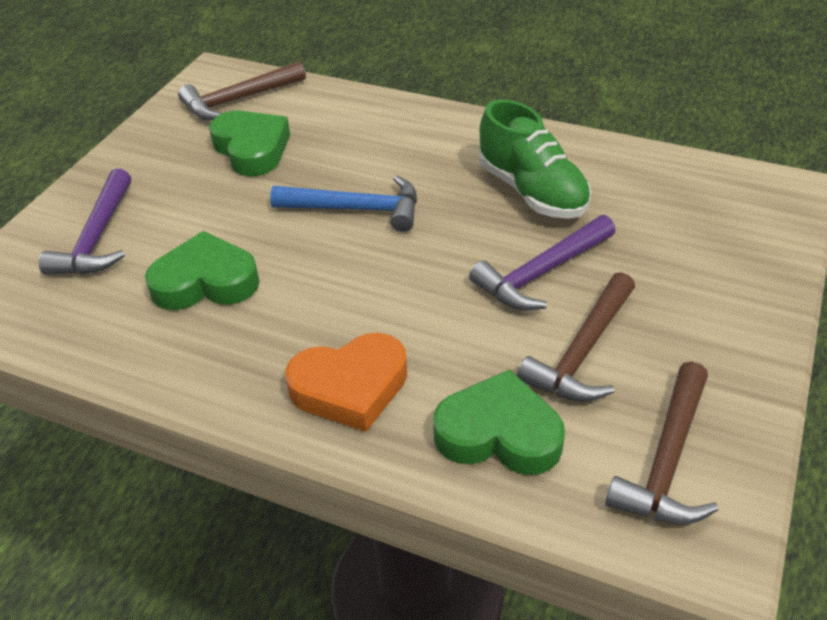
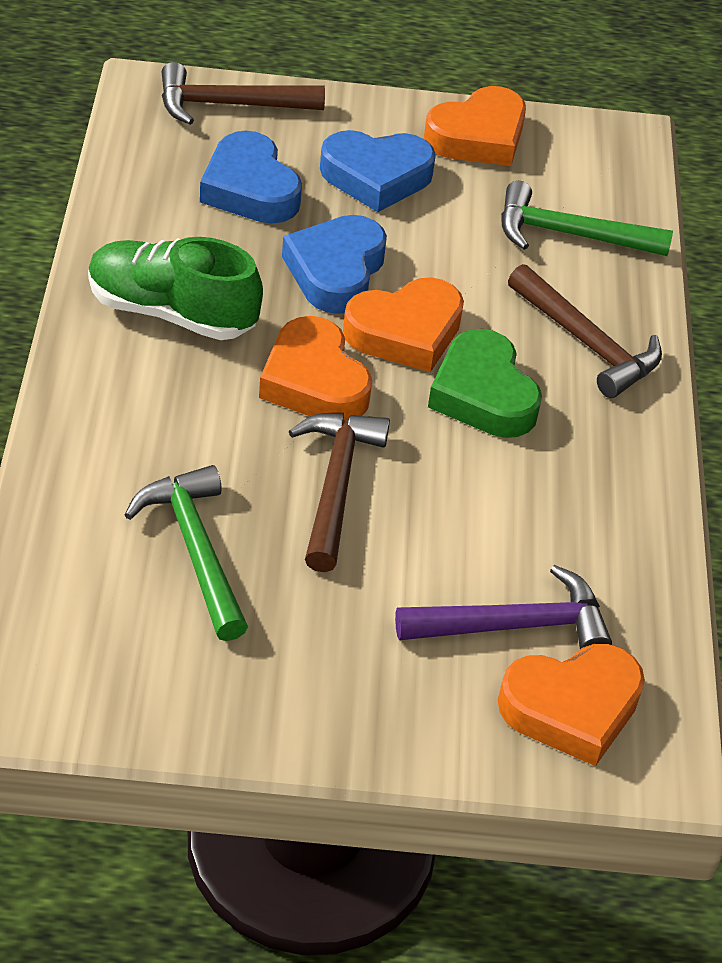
blue hammer: [270,175,417,232] = 1 -> none = 0
blue heart: none = 0 -> [200,131,302,223] [282,215,387,314] [320,130,436,212] = 3
green hammer: none = 0 -> [125,465,248,641] [501,181,673,256] = 2
green heart: [145,231,260,310] [209,111,290,176] [433,369,565,475] = 3 -> [428,329,542,438] = 1
orange heart: [285,333,407,432] = 1 -> [259,316,372,421] [343,277,464,372] [424,86,526,166] [498,644,645,766] = 4
purple hammer: [39,169,131,275] [469,215,615,310] = 2 -> [395,565,612,649] = 1

